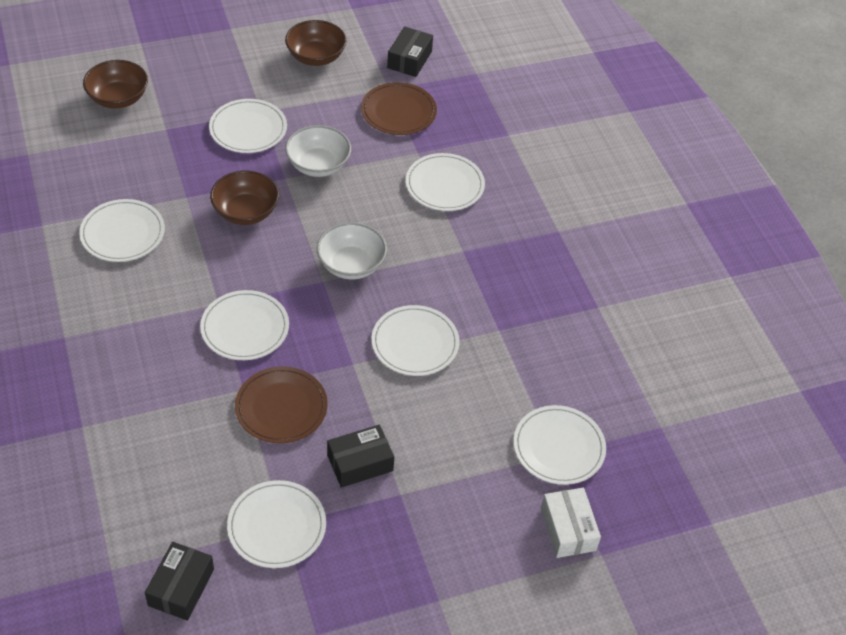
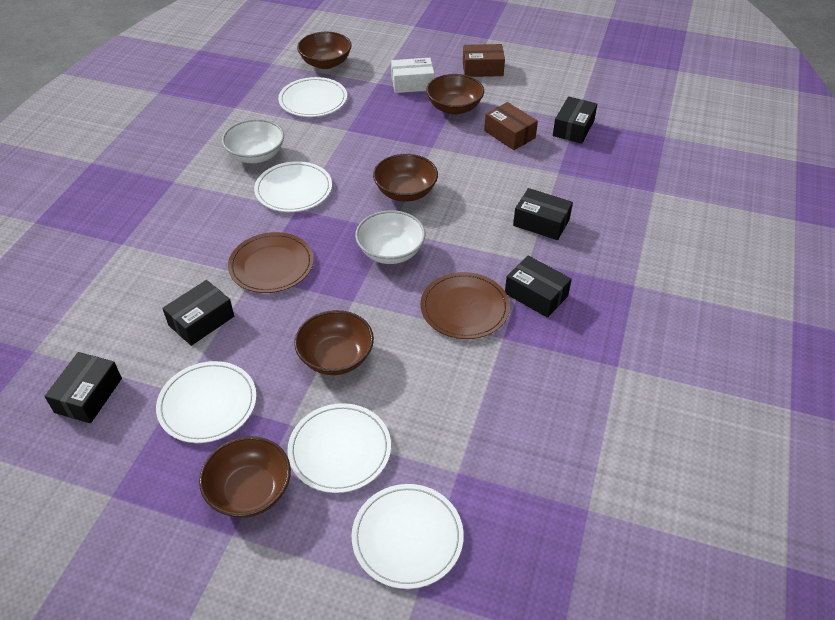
black box: [145,542,214,621] [327,424,394,488] [387,27,433,77] = 3 -> [44,352,122,423] [162,280,234,346] [505,256,572,318] [513,188,573,240] [553,96,597,144] = 5
brown bowl: [83,60,148,108] [210,171,279,225] [285,20,347,66] = 3 -> [199,436,291,518] [294,310,374,375] [297,32,352,69] [373,154,438,201] [426,74,484,115] = 5
brown box: none = 0 -> [463,44,505,77] [484,102,538,150] = 2
white plate: [79,199,165,262] [200,290,289,360] [209,99,287,153] [227,480,326,568] [372,305,460,376] [406,153,485,211] [514,405,606,485] = 7 -> [156,361,257,443] [254,161,332,212] [278,77,347,117] [287,403,391,493] [351,484,464,589] = 5

